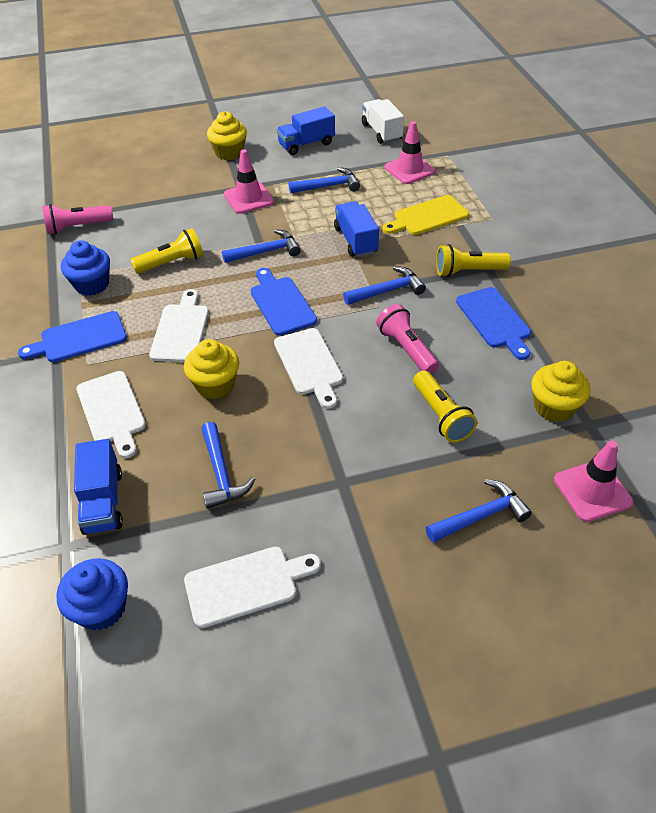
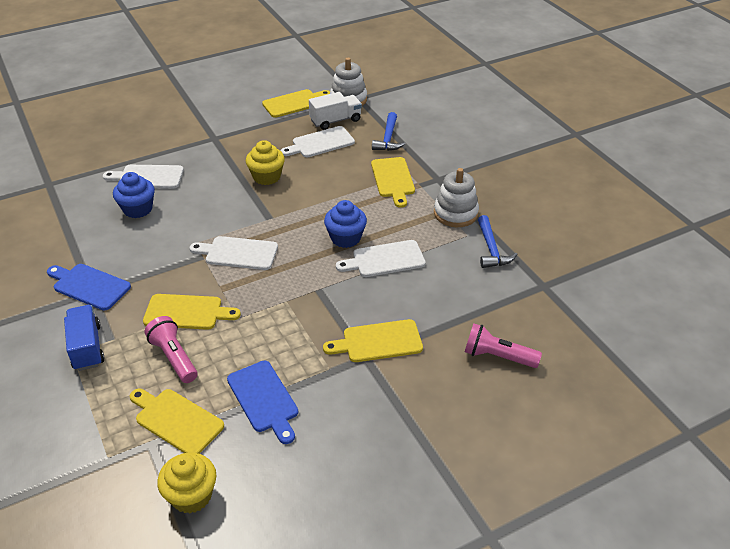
blue cutting board: [18,311,127,362] [250,268,317,336] [456,287,531,360] = 3 -> [47,264,131,310] [227,361,298,444] = 2
blue hammer: [201,422,255,509] [222,229,301,263] [289,167,360,193] [343,266,426,305] [426,479,532,543] = 5 -> [372,112,405,151] [478,215,518,268] = 2
blue truck: [74,439,123,535] [277,106,335,155] [334,201,379,257] = 3 -> [64,305,105,371] = 1
pink traffic cone: [224,149,274,214] [384,121,436,184] [554,441,633,522] = 3 -> none = 0
white stacking toy: none = 0 -> [330,58,367,106] [434,168,479,227] = 2
yellow cupcake: [184,339,239,399] [207,111,247,160] [531,361,590,422] = 3 -> [157,453,216,513] [246,140,285,185] = 2
yellow cutting board: [383,195,469,235] = 1 -> [130,389,224,454] [143,294,241,330] [262,89,330,118] [323,319,423,362] [371,157,415,208] = 5
yellow flashlight: [130,228,204,274] [413,370,477,443] [436,244,511,277] = 3 -> none = 0

